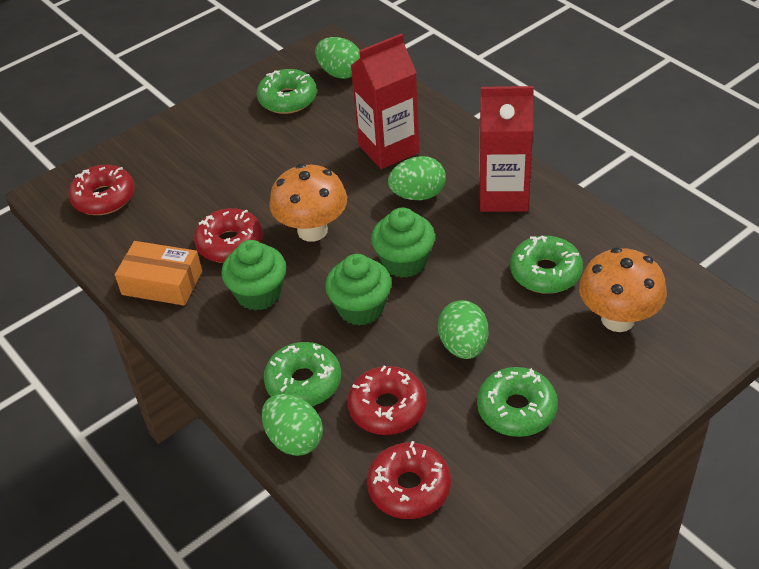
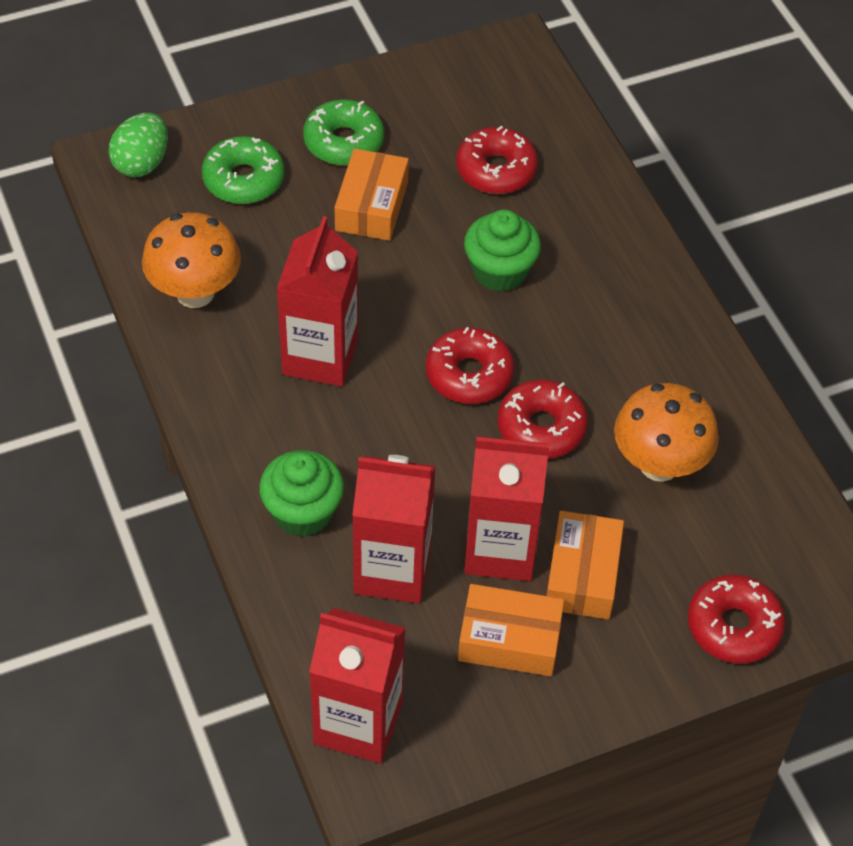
green cupcake: [221,240,286,311] [325,254,392,326] [371,207,435,278] = 3 -> [259,450,344,537] [464,209,541,292] = 2
green donut: [257,69,317,114] [264,342,341,406] [477,367,558,437] [510,235,583,294] = 4 -> [202,136,285,204] [303,99,384,165] = 2
green egg: [262,394,323,456] [315,37,360,79] [388,156,446,200] [438,300,488,359] = 4 -> [108,113,168,177] = 1
orange box: [115,241,202,306] = 1 -> [335,149,409,241] [458,584,564,676] [547,511,624,620] = 3
red carton: [351,33,419,169] [480,86,534,212] = 2 -> [277,216,358,387] [309,608,406,763] [352,455,436,604] [464,436,549,581] = 4

